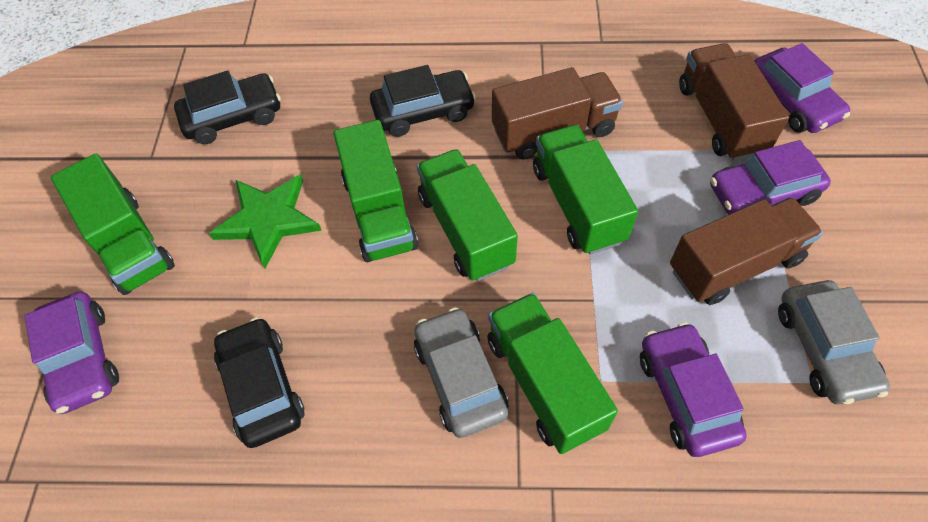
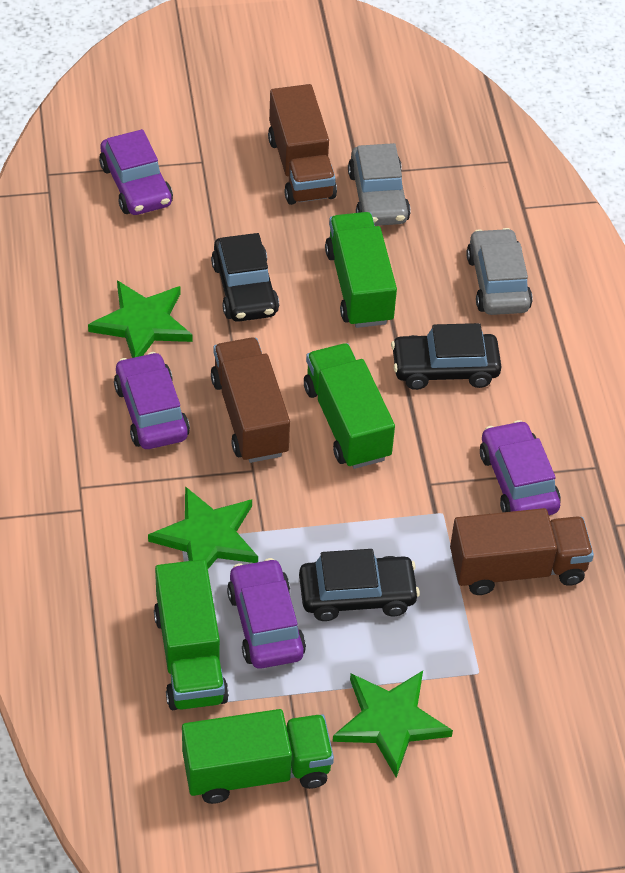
green star: [209,174,322,268] = 1 -> [88,280,193,358] [148,486,258,569] [333,671,453,778] = 3
green truck: [51,154,175,295] [333,120,418,262] [417,149,518,281] [487,293,618,454] [533,125,638,255] = 5 -> [154,559,229,710] [182,709,334,804] [304,343,395,469] [325,212,397,328] = 4

